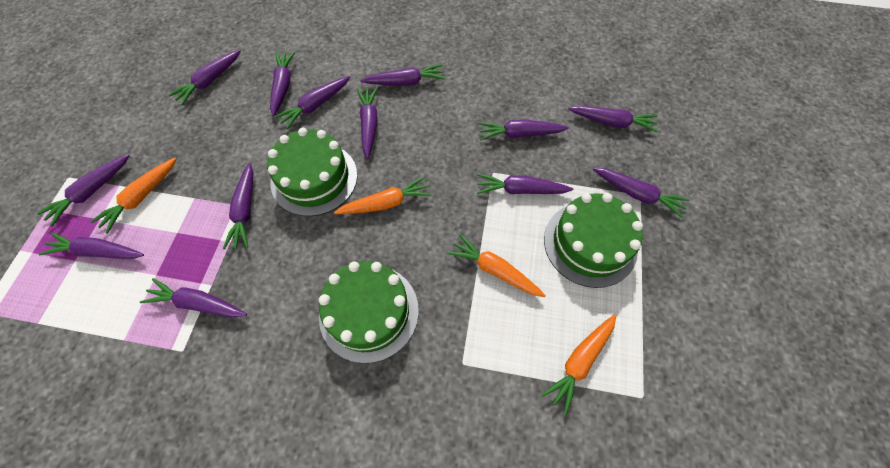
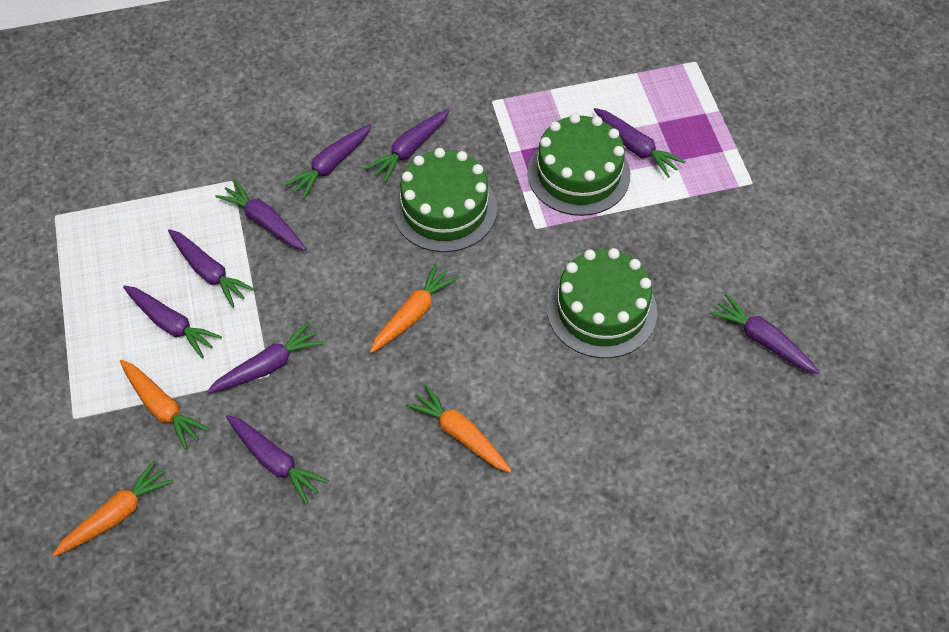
purple carrot: [37,154,130,227] [39,232,144,259] [140,278,247,318] [168,50,241,105] [223,163,253,250] [270,51,295,116] [274,76,350,130] [357,87,378,159] [360,64,445,86] [477,174,573,194] [478,119,569,140] [568,106,658,132] [593,168,690,218] = 13 -> [123,285,222,358] [168,229,255,308] [207,322,323,394] [215,180,306,250] [226,415,329,504] [284,124,372,199] [365,109,450,182] [594,108,686,178] [710,294,820,374] = 9

